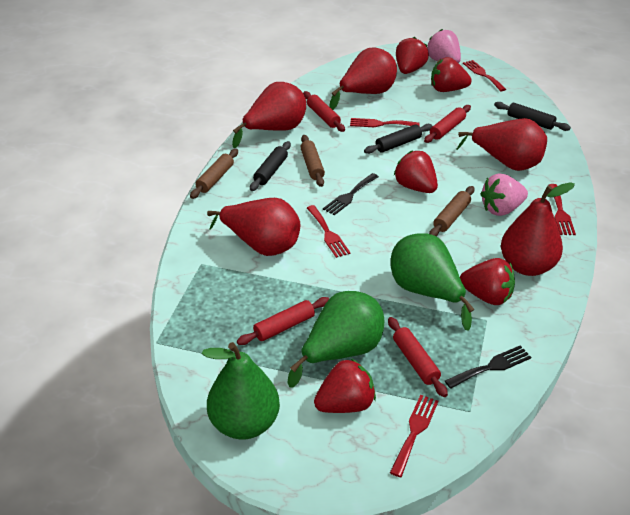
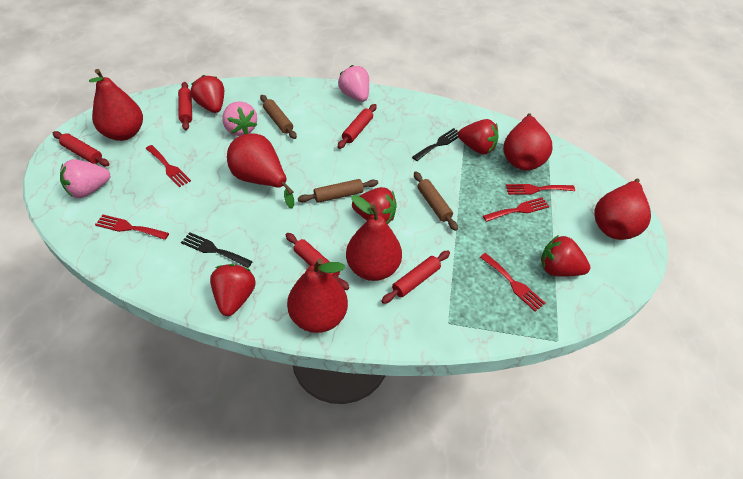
black rolling pin: [250,141,291,191] [364,124,433,154] [494,102,571,131] = 3 -> none = 0
green pear: [202,342,280,439] [287,291,384,388] [391,233,474,331] = 3 -> none = 0
pink strawberry: [427,29,461,63] [480,174,528,216] = 2 -> [60,159,110,198] [222,101,257,136] [338,65,369,102] = 3
red pear: [207,198,300,256] [232,82,306,148] [329,48,397,110] [456,118,547,171] [501,182,575,276] = 5 -> [89,69,143,141] [227,133,294,209] [287,259,348,333] [346,195,402,281] [503,113,553,170] [594,179,651,240] = 6
red rolling pin: [237,297,329,345] [303,91,345,132] [388,317,448,397] [424,105,471,143] = 4 -> [52,131,110,166] [178,82,192,130] [286,233,349,290] [338,104,377,149] [381,251,450,304] = 5

